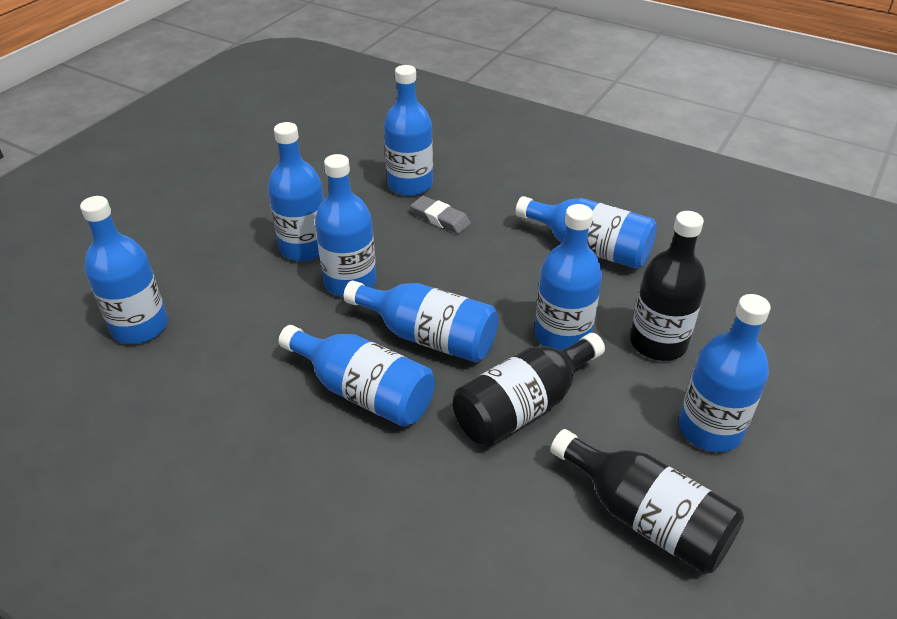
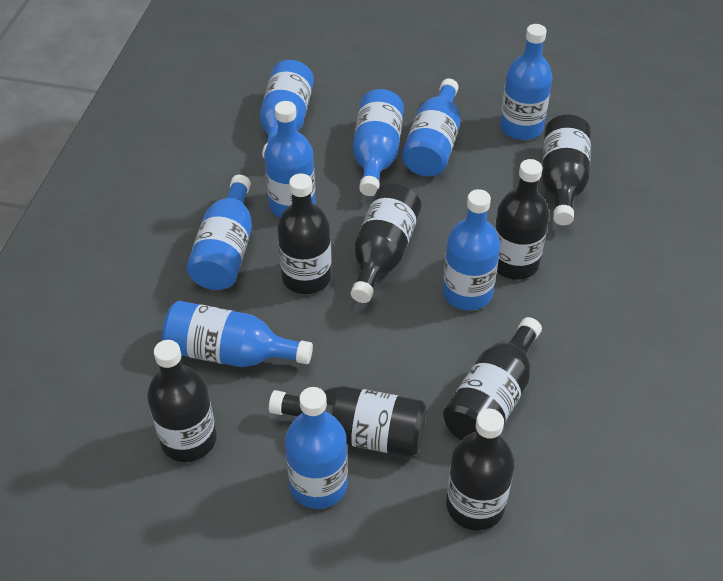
black bottle: [453,333,605,447] [551,429,744,574] [630,211,706,361] = 3 -> [147,340,216,462] [269,386,426,457] [277,173,331,294] [351,184,421,303] [443,317,542,440] [446,409,514,531] [495,159,549,280] [542,115,591,225] = 8
grey eraser: [411,196,471,234] = 1 -> none = 0

